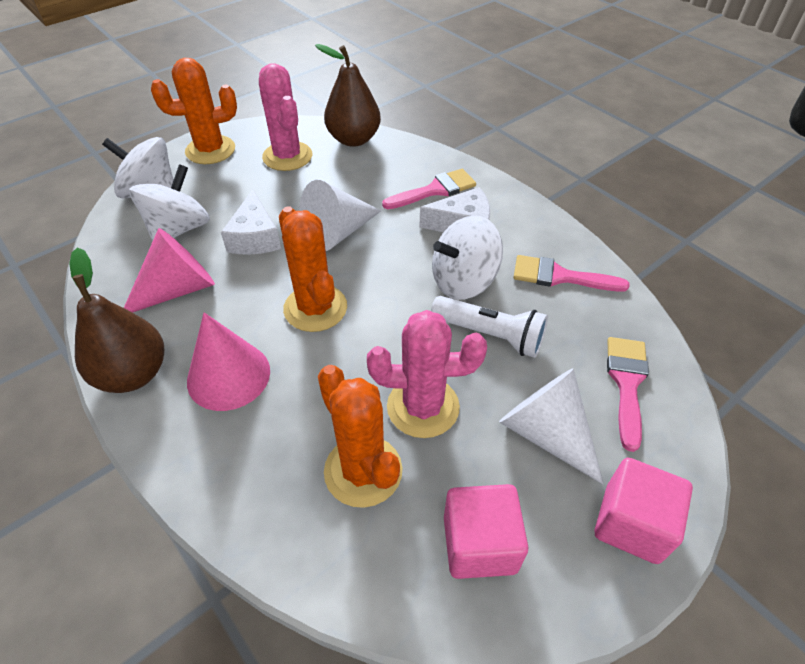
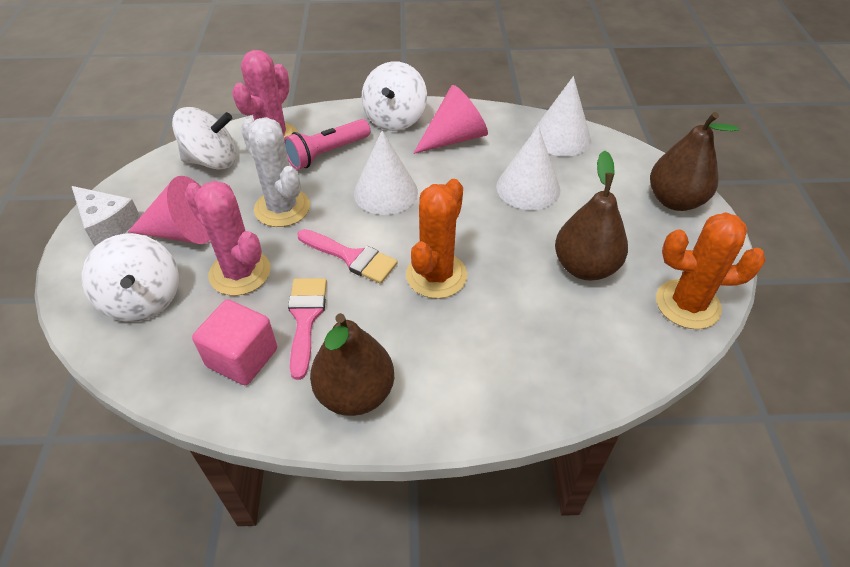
brown pear: [69,247,164,393] [315,44,381,147] = 2 -> [310,313,394,416] [555,150,628,281] [650,112,739,211] = 3
orange cactus: [151,58,237,164] [279,206,347,332] [318,365,403,508] = 3 -> [406,179,467,299] [656,212,766,329] = 2
pink brush: [382,169,476,209] [513,255,630,292] [607,337,649,452] = 3 -> [288,278,327,380] [297,229,398,284] = 2
pink cube: [444,484,528,579] [595,458,693,564] = 2 -> [192,299,277,385] = 1
pink flashlight: none = 0 -> [284,119,370,170] = 1
white cactus: none = 0 -> [241,117,310,227] = 1
white cheese: [221,189,281,255] [419,187,490,232] = 2 -> [72,186,140,246] = 1
white cone: [299,180,381,251] [499,368,604,485] = 2 -> [354,131,418,215] [496,126,560,210] [532,76,591,157] = 3
white flashlight: [431,296,548,358] = 1 -> none = 0

